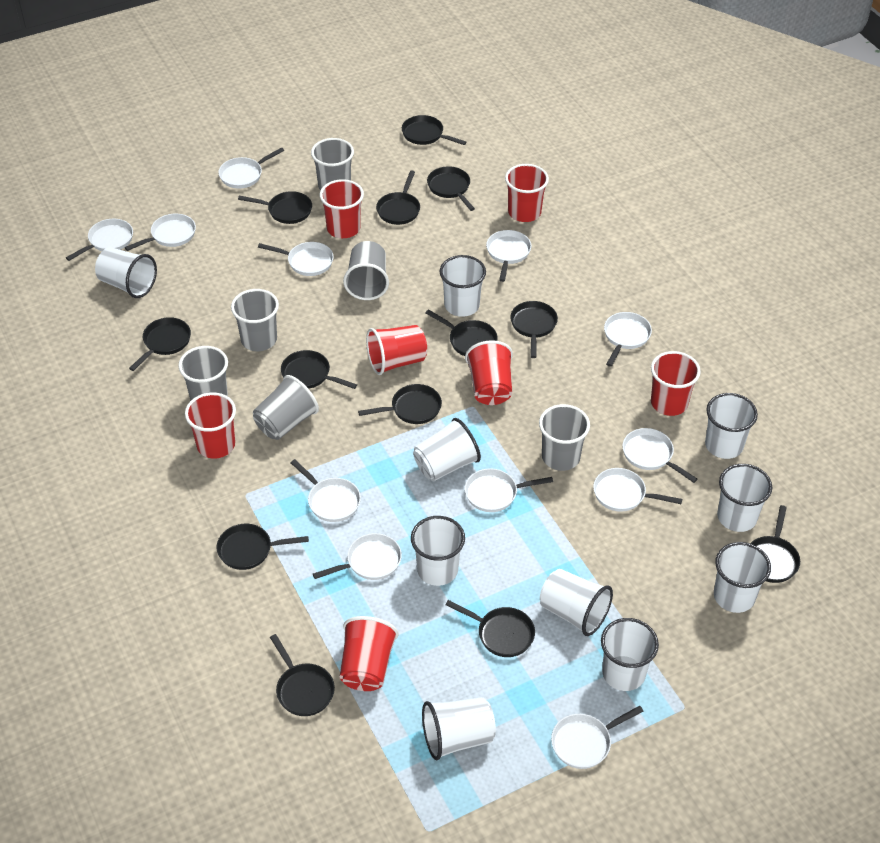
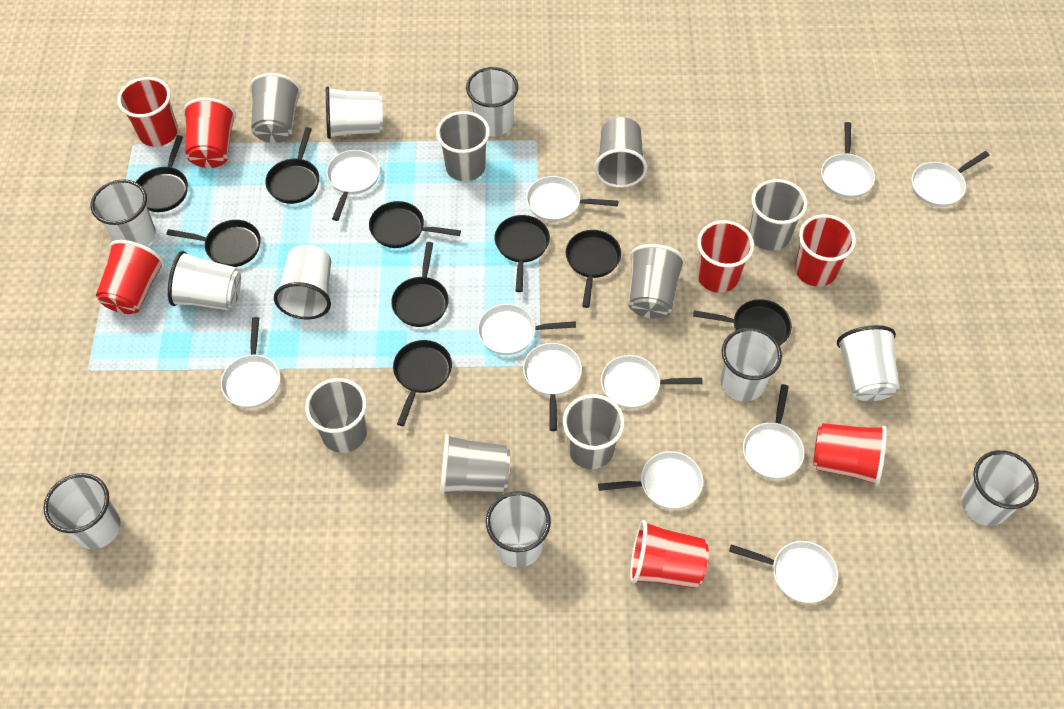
black pan: [129,317,191,371] [216,524,309,570] [238,191,312,224] [270,634,335,716] [281,350,357,389] [358,384,442,424] [376,171,420,225] [402,115,466,145] [426,309,498,356] [427,167,475,211] [445,600,535,657] [510,301,558,358] [750,505,800,583] = 13 -> [136,135,188,212] [166,220,261,267] [265,127,319,204] [369,201,461,248] [391,242,449,327] [393,340,452,426] [494,215,550,292] [566,230,621,308] [693,299,792,346] = 9
grey cup: [178,346,228,401] [231,289,279,351] [253,375,319,440] [311,138,354,191] [343,241,389,300] [539,404,590,471] = 6 -> [250,73,301,143] [305,378,367,453] [436,111,490,181] [440,434,510,495] [563,394,625,469] [594,117,648,188] [628,244,685,318] [749,179,807,251] = 8
white pan: [66,219,133,261] [125,213,196,251] [218,147,284,189] [258,242,334,276] [291,459,361,522] [313,533,402,580] [465,468,553,512] [486,230,531,282] [551,706,643,769] [593,468,682,512] [604,312,652,367] [622,428,698,483] = 12 -> [221,317,280,408] [326,150,380,221] [478,304,576,355] [523,343,582,431] [526,176,618,222] [598,451,703,509] [601,355,702,409] [729,541,838,603] [743,384,804,479] [821,122,875,198] [911,151,990,207] = 11

